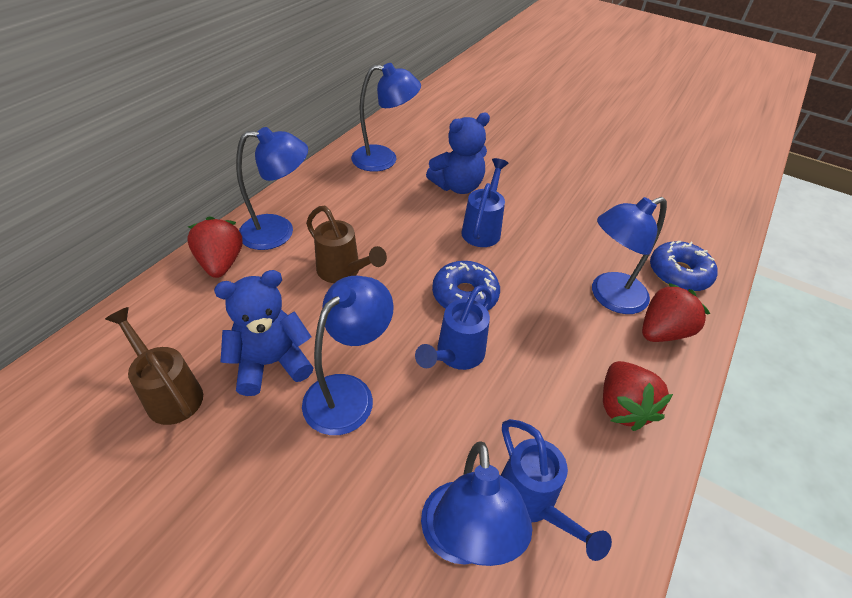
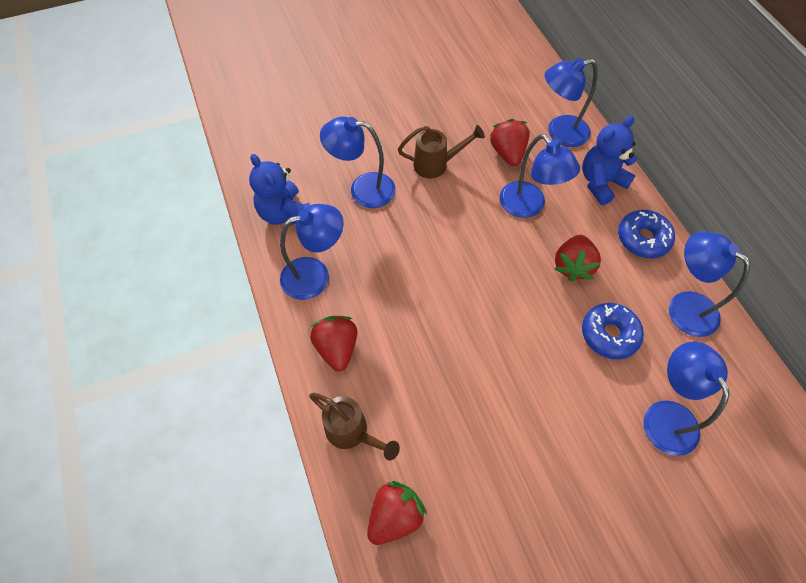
blue lamp: [236,127,308,250] [302,276,394,435] [351,63,421,172] [421,441,533,566] [592,197,667,314] = 5 -> [280,204,343,300] [320,116,396,208] [500,134,580,218] [544,58,598,147] [643,342,729,456] [669,231,750,337] = 6
blue watering can: [415,285,492,370] [461,158,508,247] [500,419,612,561] = 3 -> none = 0
red strawberry: [187,216,243,278] [603,361,673,431] [642,283,710,342] = 3 -> [310,316,357,371] [367,481,427,545] [490,119,530,166] [555,235,601,282] = 4

